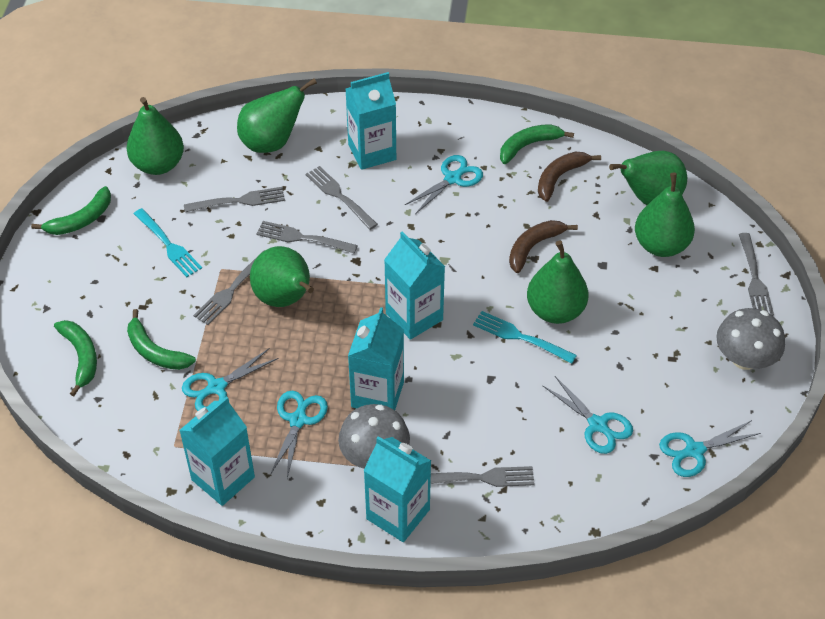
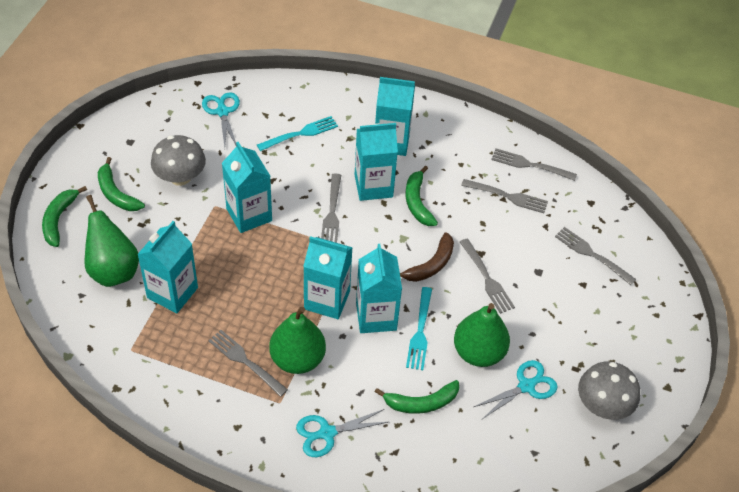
brown banana: [509,220,578,273] [538,151,601,202] = 2 -> [400,232,454,282] = 1
green pear: [127,97,184,175] [237,78,317,153] [250,246,314,307] [527,240,588,324] [609,151,687,205] [635,173,695,257] = 6 -> [84,195,139,287] [269,306,326,374] [454,303,510,367] = 3
turquoise carton: [179,396,255,506] [345,72,396,170] [348,307,404,410] [363,436,431,542] [384,231,445,340] = 5 -> [137,221,198,313] [222,142,272,233] [303,236,353,319] [355,123,398,201] [356,244,402,333] [375,77,415,156] = 6
turquoise scissors: [182,348,279,411] [270,391,328,478] [405,155,483,214] [543,376,633,454] [659,420,761,477] = 5 -> [202,92,240,147] [296,409,388,457] [474,360,558,419] = 3

